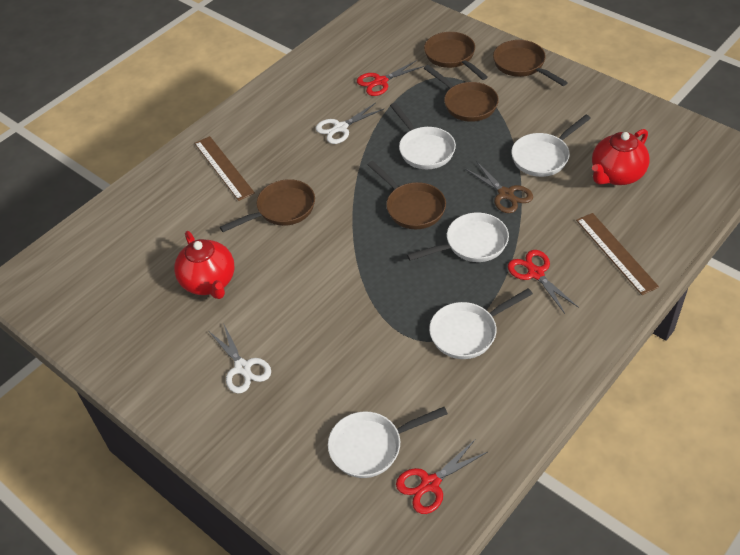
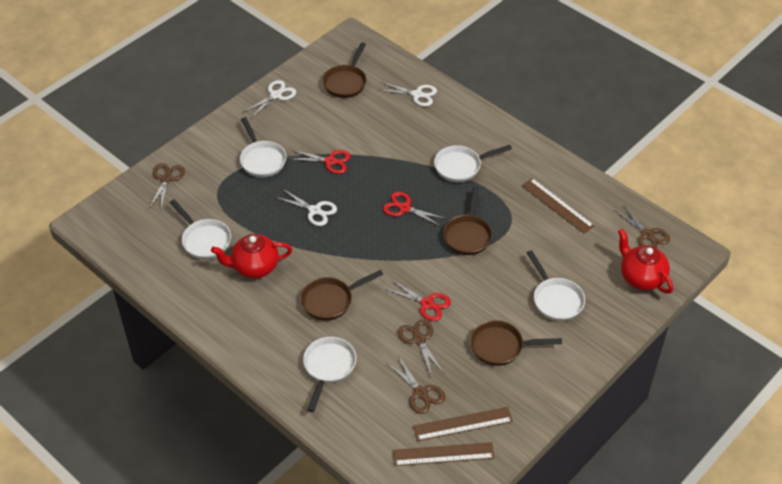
brown pan: [220,179,315,232] [368,161,446,229] [424,32,488,80] [424,65,499,122] [493,40,568,86] = 5 -> [301,270,383,321] [323,42,367,98] [443,186,492,255] [470,320,562,366] = 4
brown ruler: [194,136,255,201] [576,213,659,295] = 2 -> [393,442,495,466] [413,407,513,441] [522,178,595,234] = 3
brown scissors: [465,161,533,213] = 1 -> [149,163,185,210] [387,356,445,414] [398,319,444,378] [614,204,670,249] = 4
white scissors: [209,323,271,394] [315,103,384,144] = 2 -> [244,80,296,118] [276,189,337,226] [378,82,437,106] = 3

